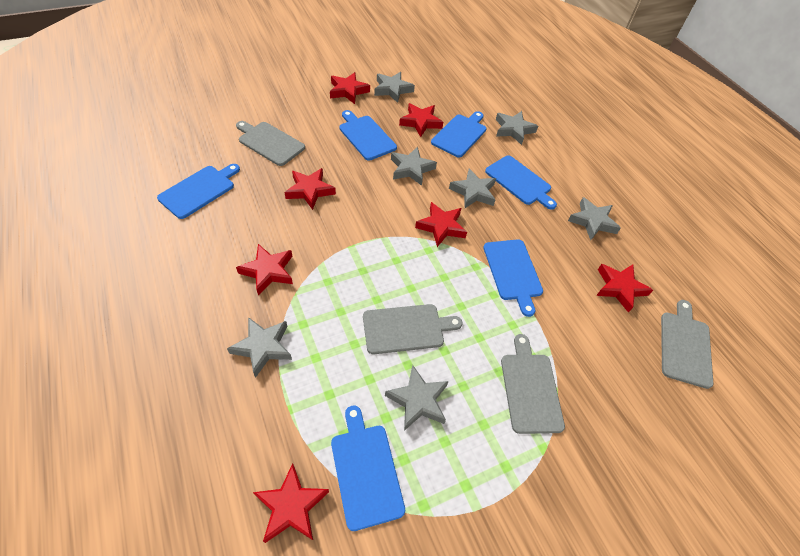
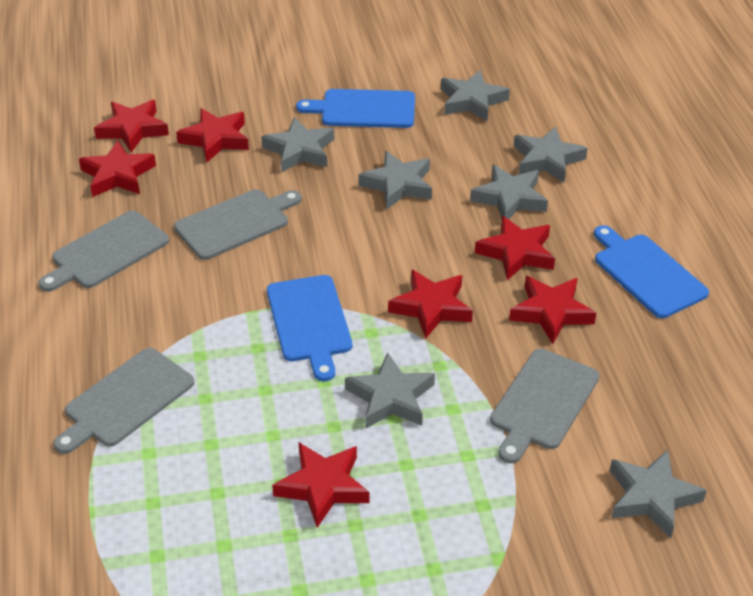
blue cutting board: [157,164,240,219] [331,406,405,531] [339,110,397,160] [431,111,486,158] [483,239,543,317] [485,155,557,210] = 6 -> [267,275,352,381] [296,89,415,128] [594,225,709,318] = 3

